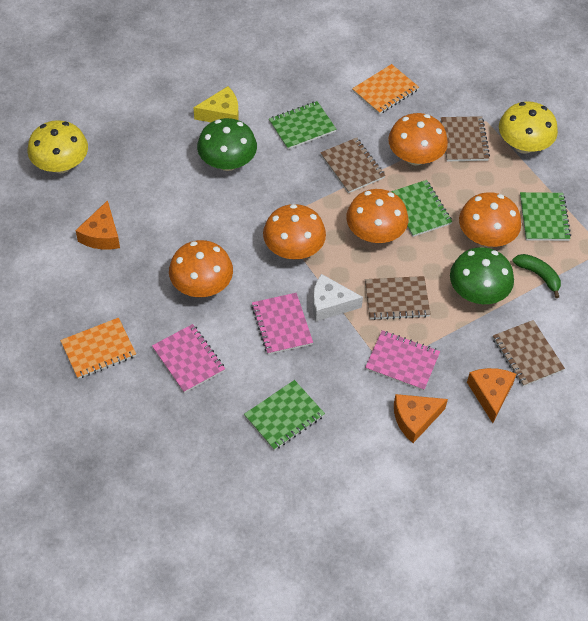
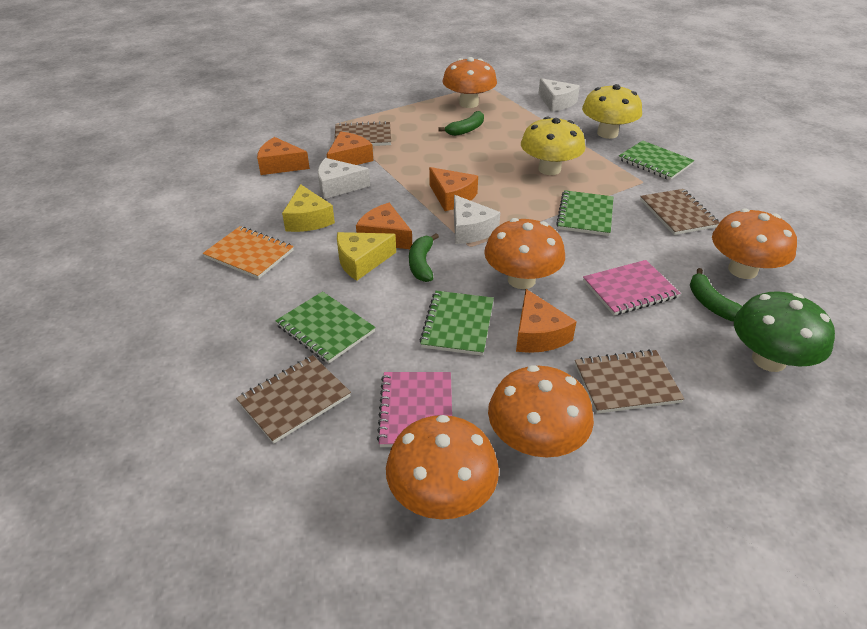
green banana: [513,254,561,298] = 1 -> [409,233,439,282] [438,111,484,136] [690,268,742,321] = 3
green mushroom: [197,118,257,171] [450,247,514,304] = 2 -> [734,291,835,372] = 1
orange cheese: [75,200,120,249] [394,394,448,443] [467,368,516,423] = 3 -> [257,137,310,175] [327,132,373,165] [356,203,412,249] [429,167,478,211] [516,289,577,353] = 5
orange notebook: [60,318,136,379] [352,64,419,114] = 2 -> [203,226,294,279] = 1
pink notebook: [152,324,225,393] [251,293,313,355] [365,330,440,391] = 3 -> [377,372,452,447] [583,260,680,315] = 2
white cheese: [313,274,363,321] = 1 -> [318,158,370,199] [454,195,500,244] [538,78,580,111] = 3
yellow cheese: [193,86,239,122] = 1 -> [282,184,335,232] [337,232,396,281] = 2

